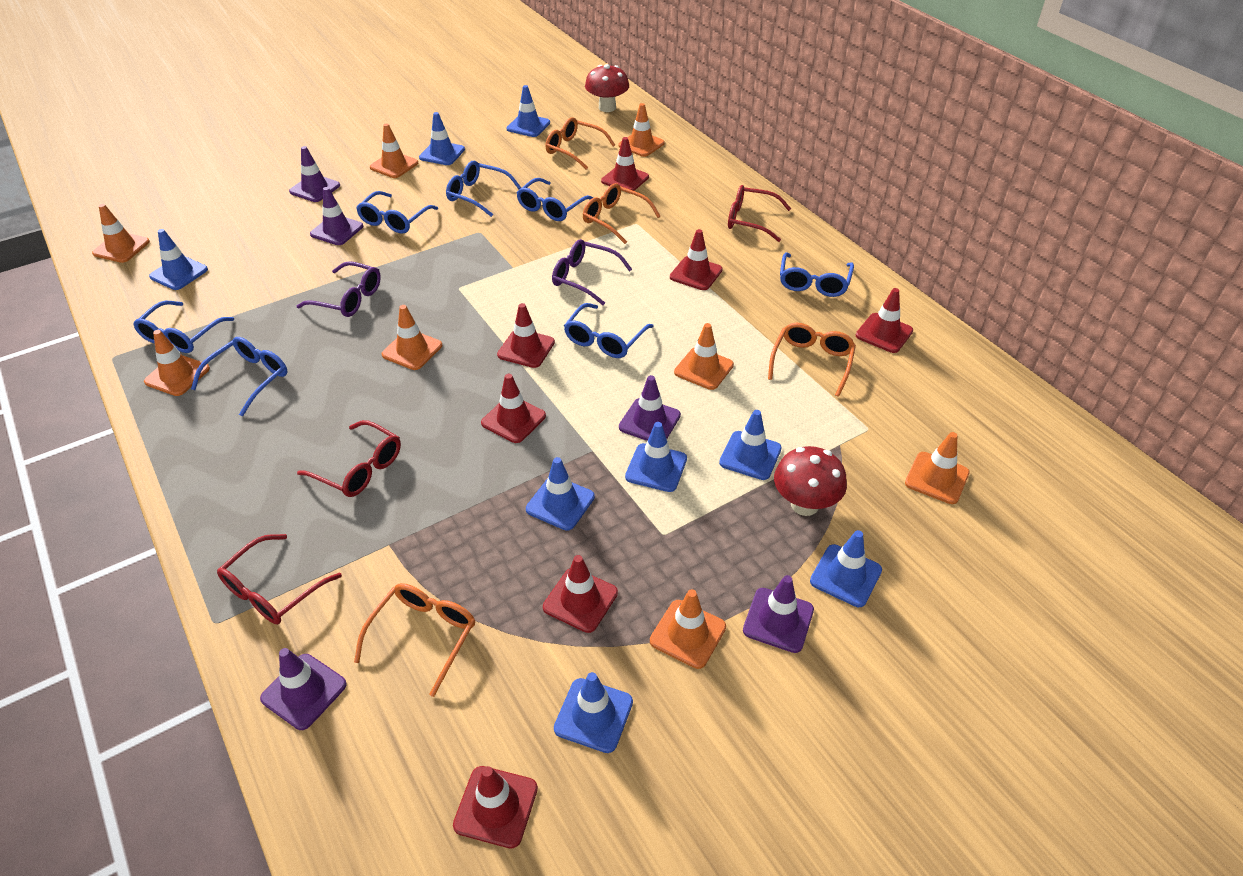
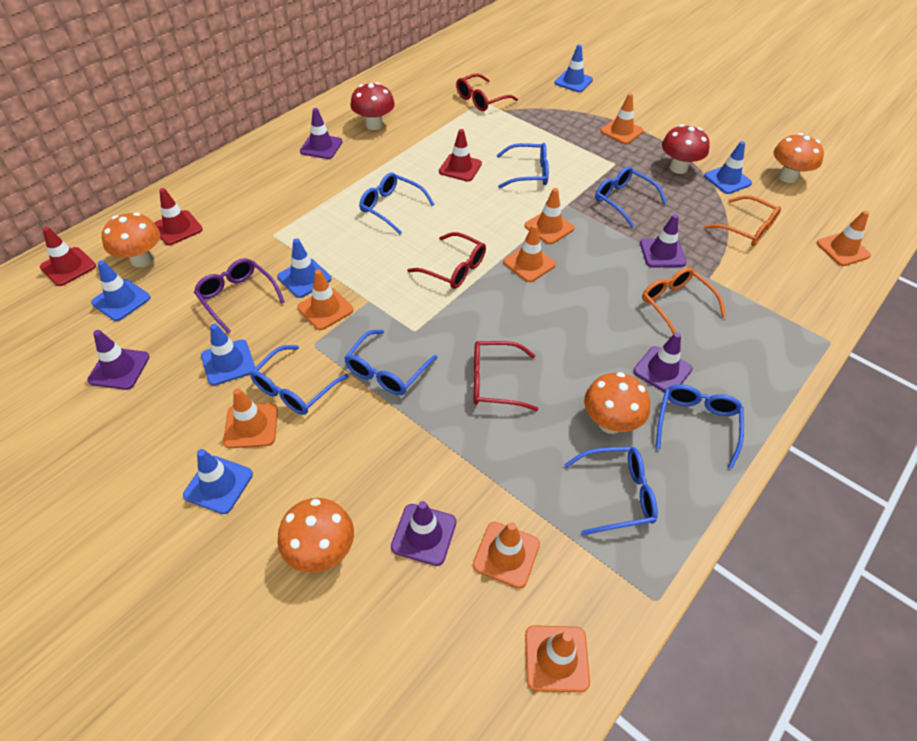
blue traffic cone: [149,229,208,290] [419,112,465,165] [506,85,550,137] [526,457,595,531] [554,672,633,753] [625,422,687,492] [719,410,782,480] [810,530,882,607] = 8 -> [91,260,150,321] [183,449,253,514] [201,324,255,385] [277,238,332,298] [555,45,593,92] [704,141,752,194] = 6
orange glasses: [354,583,475,697] [545,117,615,170] [583,183,660,244] [768,323,856,397] = 4 -> [642,268,726,334] [704,195,781,246] = 2
orange mushroom: none = 0 -> [102,213,160,267] [278,498,354,573] [584,372,650,434] [774,133,824,183] = 4
purple glasses: [297,261,381,317] [552,239,632,305] = 2 -> [194,258,285,333] = 1
red traffic cone: [453,766,538,849] [481,374,546,443] [497,303,555,368] [543,555,618,633] [601,137,649,191] [670,229,723,290] [856,288,913,353] = 7 -> [40,227,96,286] [154,188,203,245] [439,129,482,181] = 3

